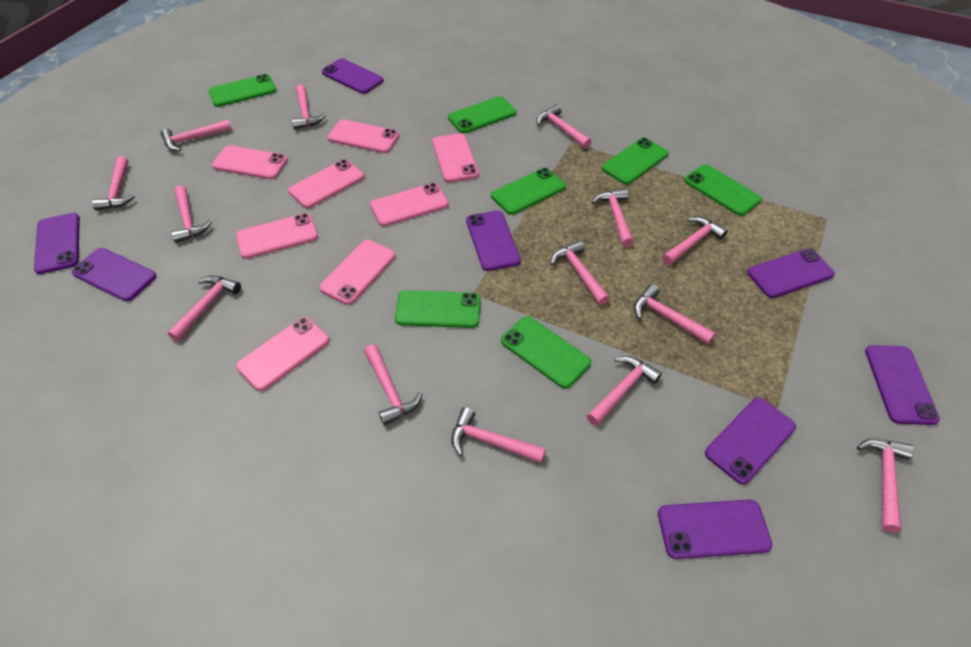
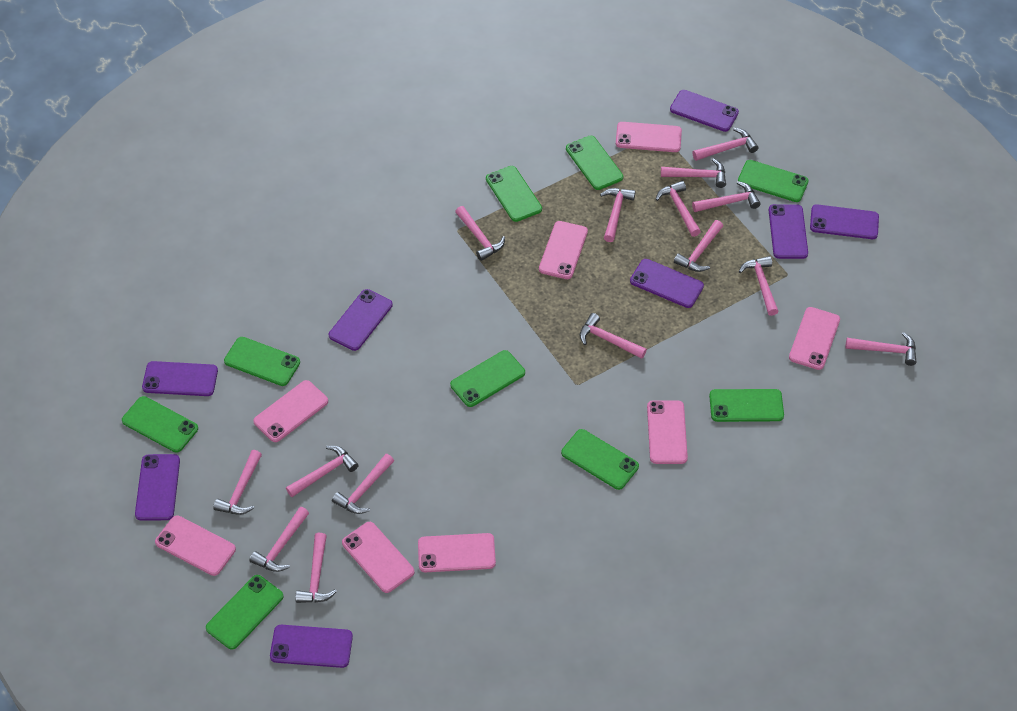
green phone: [209,74,276,107] [395,290,481,328] [448,96,516,133] [491,168,566,215] [501,316,591,389] [602,138,669,184] [684,164,762,216] = 7 -> [122,396,198,453] [206,575,283,650] [224,337,300,386] [450,350,525,407] [486,166,542,222] [561,429,639,490] [566,136,623,190] [709,389,784,422] [738,160,809,202] = 9
pink hammer: [92,156,135,211] [161,120,232,151] [168,275,241,341] [171,185,212,243] [292,84,326,129] [364,344,423,425] [451,407,546,463] [536,104,592,148] [550,240,610,305] [587,356,662,426] [592,189,634,247] [634,284,715,344] [662,216,728,265] [857,438,914,532] = 14 -> [213,450,262,515] [250,507,309,572] [286,446,359,497] [295,533,337,603] [332,454,394,514] [455,206,505,261] [580,313,647,359] [600,188,636,242] [656,181,701,237] [661,158,726,188] [674,220,723,272] [692,128,758,161] [692,181,761,212] [739,256,779,316] [845,332,916,366] = 15

